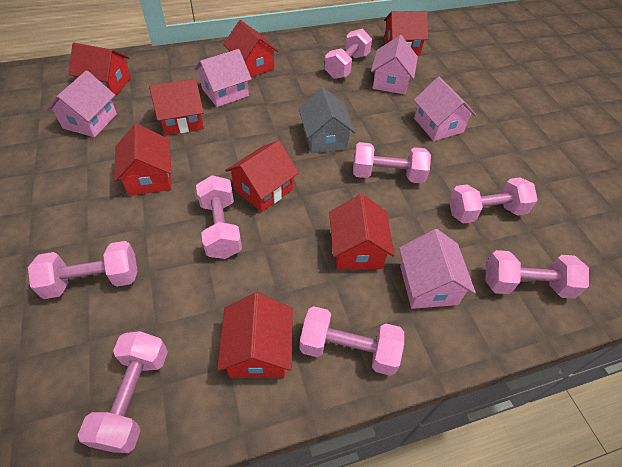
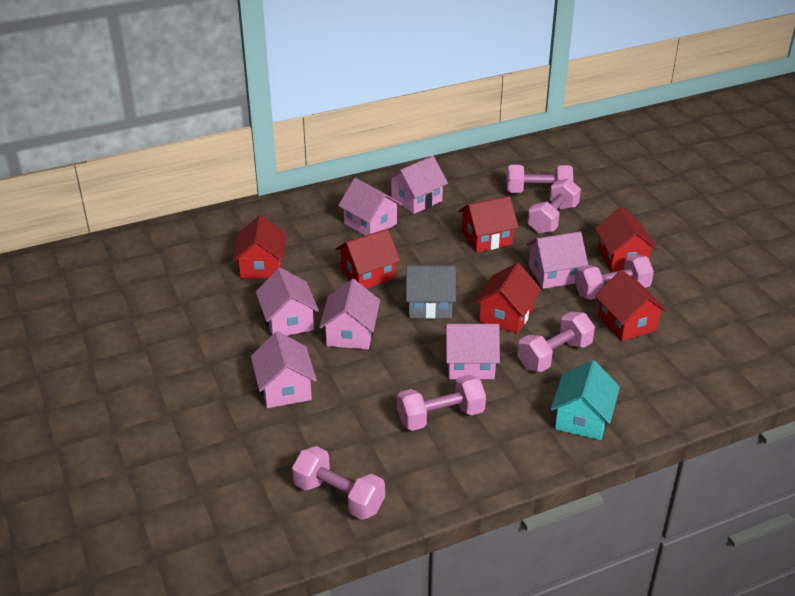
pink dumbbell: [28,241,138,299] [78,331,168,453] [196,175,242,259] [299,306,404,376] [324,29,372,79] [353,142,431,183] [449,177,538,223] [486,250,589,299] = 8 -> [292,446,385,520] [397,375,486,431] [506,165,573,193] [518,312,595,372] [528,178,581,234] [575,255,654,300] = 6
pink house: [47,70,117,137] [194,49,252,107] [371,35,418,94] [399,229,476,309] [414,77,476,141] = 5 -> [251,331,317,408] [256,267,319,336] [319,279,380,350] [338,178,402,236] [386,156,448,214] [444,324,500,379] [526,232,588,289] = 7
red house: [69,43,131,98] [114,124,172,196] [149,79,204,135] [217,293,293,378] [223,20,279,78] [225,140,299,212] [329,194,395,270] [384,11,428,55] = 8 -> [233,215,287,279] [336,229,400,289] [458,196,519,252] [474,263,541,334] [595,207,657,272] [595,270,667,341] = 6
turquoise house: none = 0 -> [551,360,620,440] = 1

